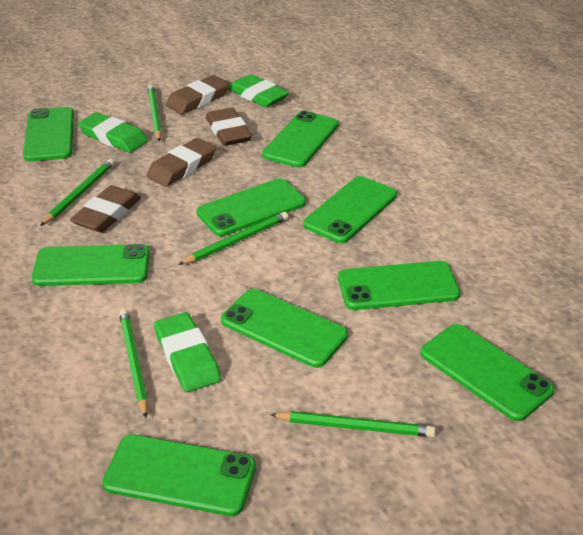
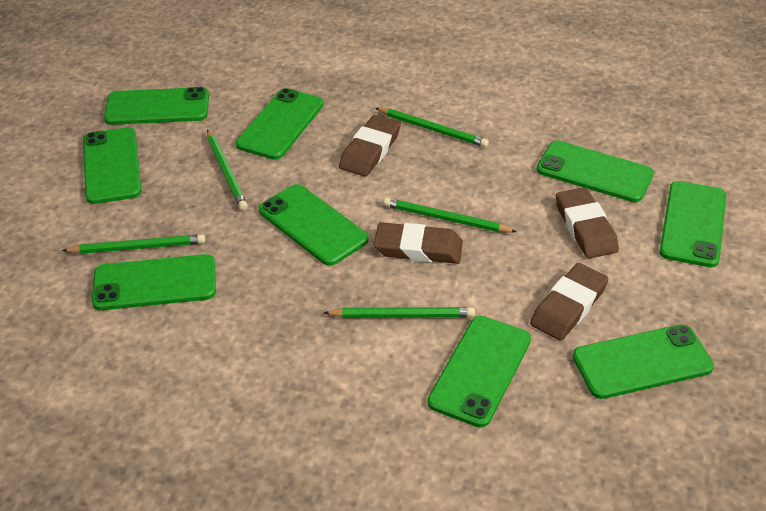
green eraser: [78,112,148,153] [154,312,221,392] [228,74,289,108] = 3 -> none = 0

